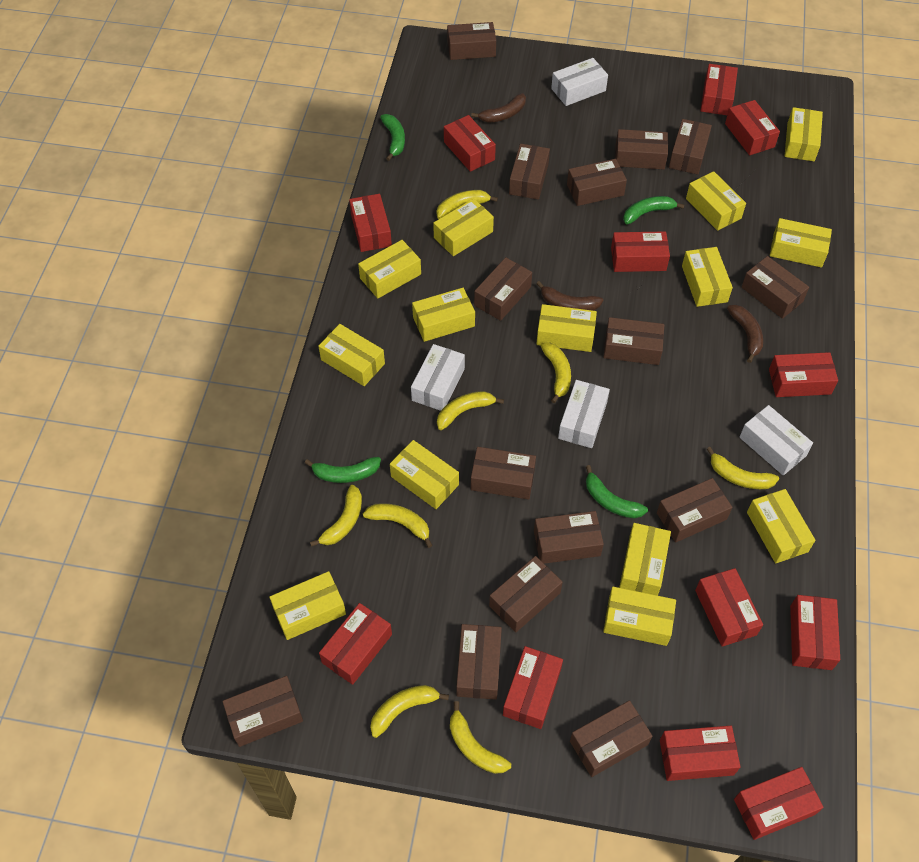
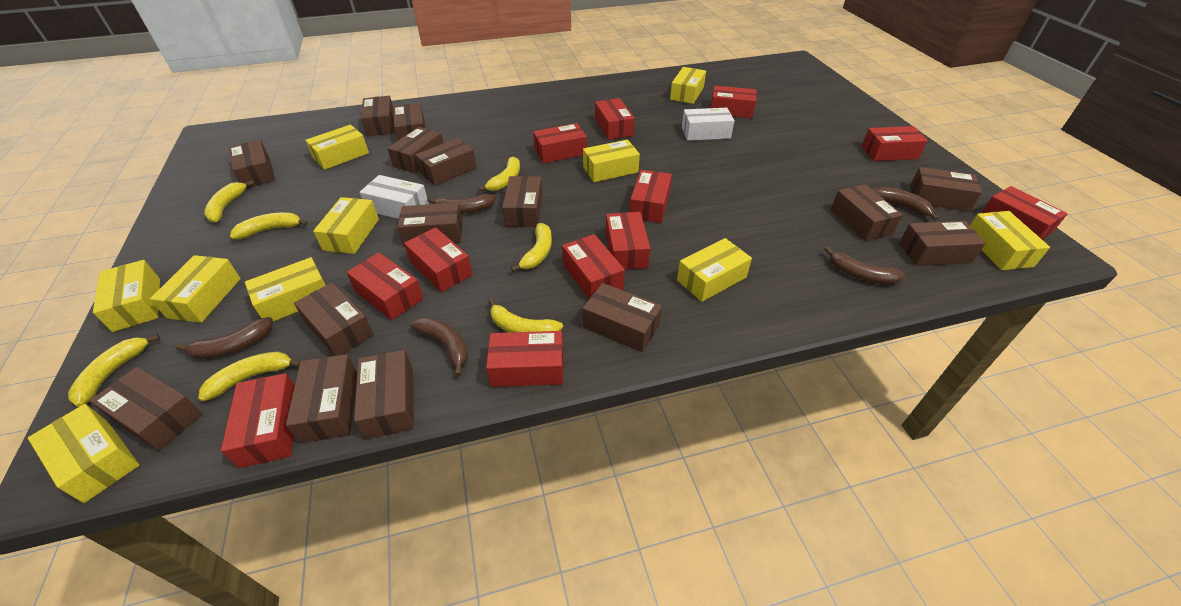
brown banana: [471,93,526,123] [536,281,603,311] [727,305,763,363] = 3 -> [175,317,273,359] [411,317,468,376] [427,194,496,214] [825,246,905,284] [872,187,939,221] = 5
green banana: [305,457,381,483] [380,114,405,161] [586,465,648,518] [623,196,684,225] = 4 -> none = 0
white box: [411,344,465,411] [551,58,608,106] [558,380,610,448] [740,405,813,476] = 4 -> [360,175,429,219] [682,108,734,141] = 2
yellow banana: [310,485,362,547] [363,503,432,548] [370,685,449,738] [436,190,498,219] [437,391,504,430] [450,701,511,774] [541,343,571,403] [707,447,779,489] = 8 -> [68,334,160,407] [198,352,300,401] [204,180,254,223] [230,213,308,239] [478,156,520,191] [488,299,563,332] [511,223,552,272] = 7
yellow box: [269,571,346,640] [318,324,385,386] [358,240,421,298] [390,440,459,509] [412,288,475,342] [433,198,494,256] [536,304,597,352] [603,587,676,646] [619,523,671,596] [682,247,733,307] [686,171,746,231] [747,489,816,563] [770,218,832,267] [785,107,823,161] = 14 -> [28,404,139,503] [93,260,160,332] [150,255,241,323] [245,257,326,322] [305,125,369,170] [313,197,379,254] [583,140,640,182] [670,67,706,104] [677,238,752,302] [970,211,1050,270] = 10

